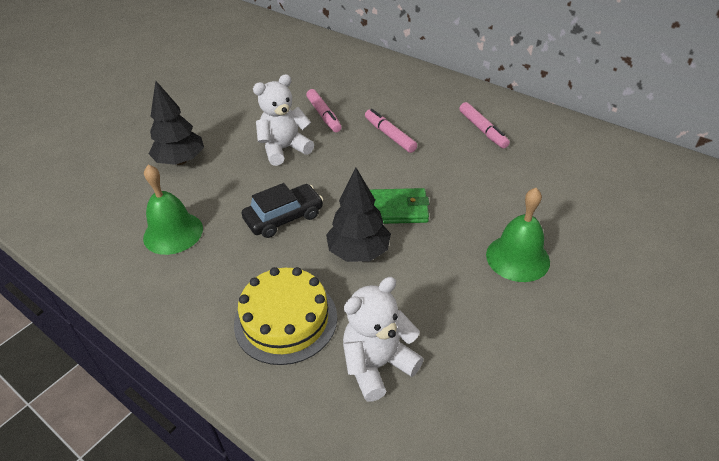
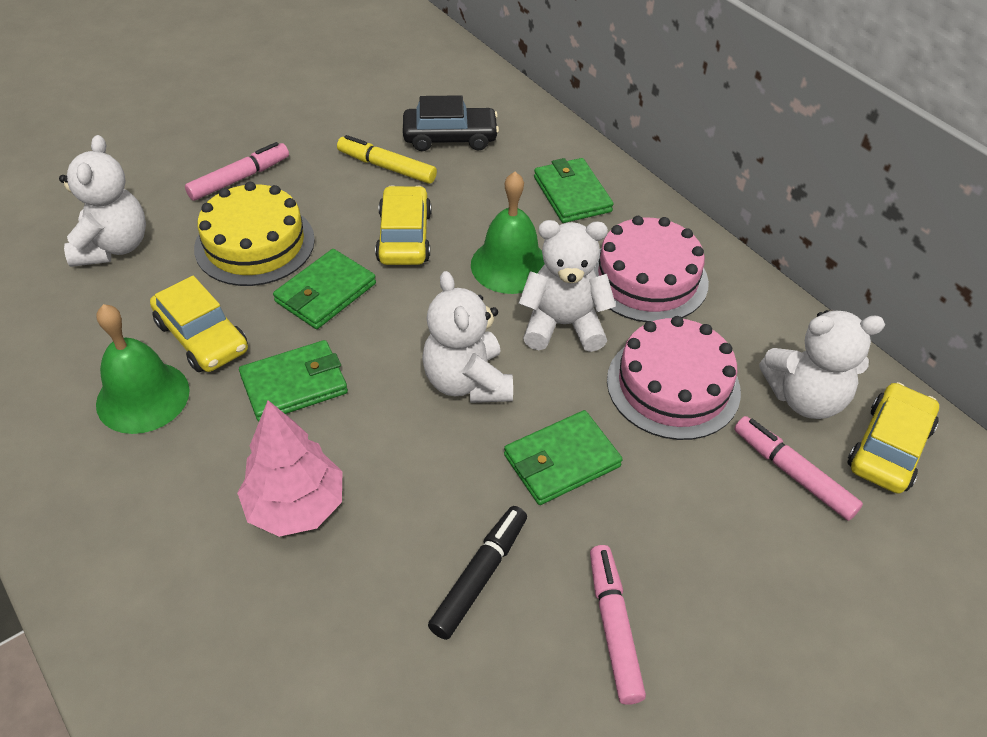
black marker: none = 0 -> [428,506,527,640] = 1
black tree: [149,81,204,165] [326,167,391,262] = 2 -> none = 0
green wallet: [369,188,429,224] = 1 -> [239,340,348,422] [273,249,376,329] [504,410,623,505] [534,158,614,223] = 4
pink cake: none = 0 -> [594,216,709,322] [607,316,741,440] = 2
pink tree: none = 0 -> [237,400,342,537] = 1
white teddy bear: [253,74,314,166] [343,277,424,402] = 2 -> [59,135,146,267] [422,271,513,403] [519,220,616,352] [759,310,885,419] = 4
yellow car: none = 0 -> [150,276,248,372] [375,186,431,265] [848,382,939,494] = 3
yellow marker: none = 0 -> [337,135,437,184] = 1

